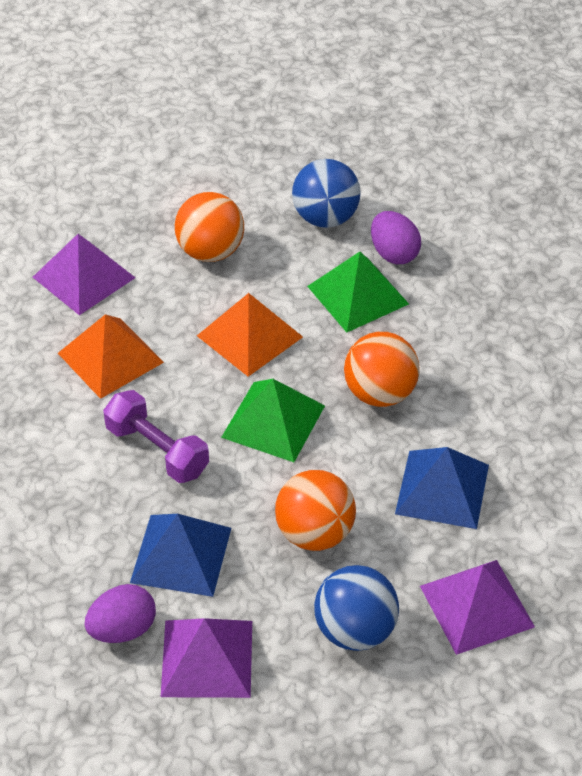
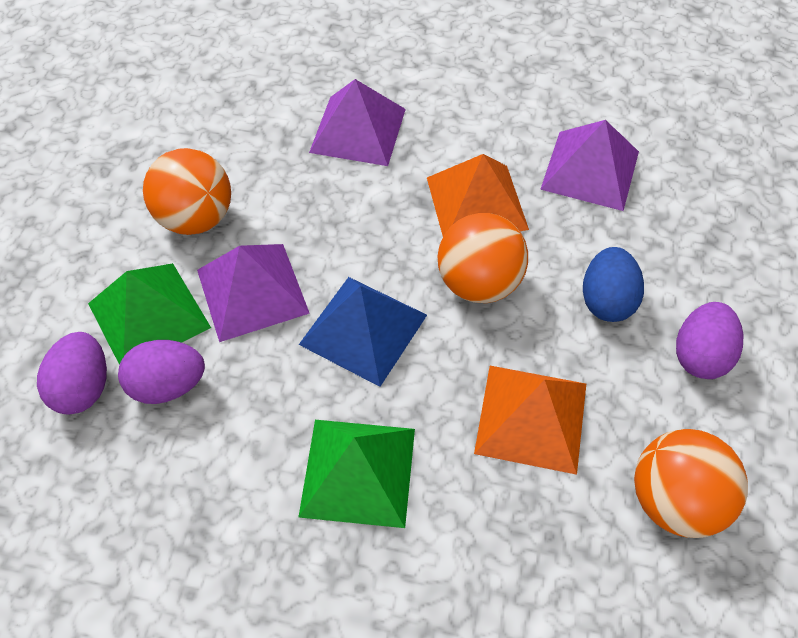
blue ball: [292,159,361,228] [314,565,399,651] = 2 -> none = 0
blue egg: none = 0 -> [583,247,644,322] = 1
blue pyramid: [130,514,231,597] [395,447,489,529] = 2 -> [299,277,427,387] = 1
purple dumbbell: [103,390,209,483] = 1 -> none = 0
purple egg: [85,584,156,643] [371,211,421,264] = 2 -> [37,332,107,415] [118,340,205,404] [676,302,743,379] = 3

